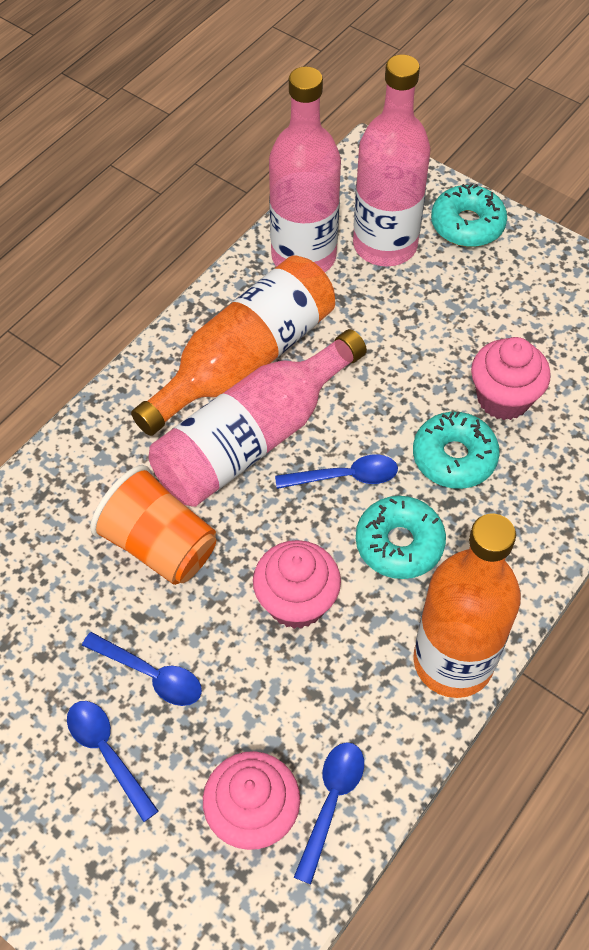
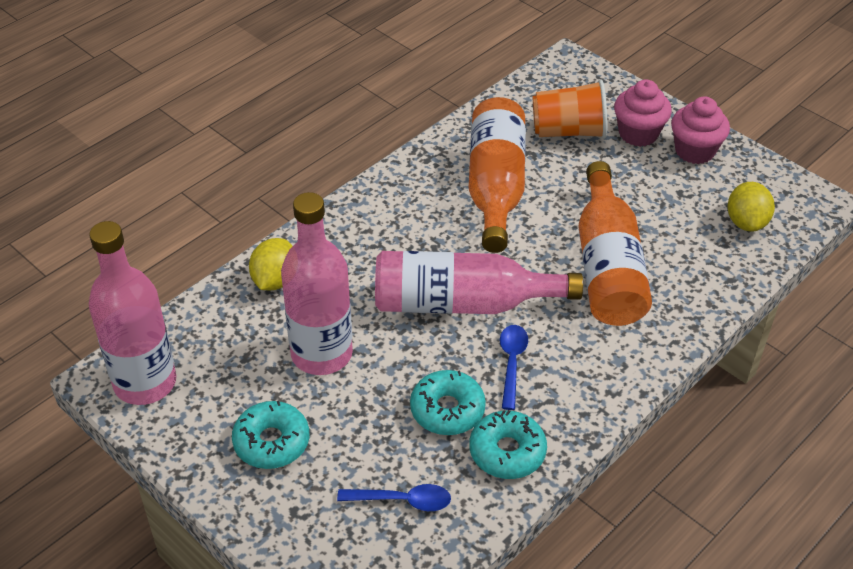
blue spoon: [67,701,159,822] [82,632,202,706] [275,455,398,489] [294,742,364,884] = 4 -> [337,484,451,511] [500,325,528,410] = 2
pink cupcake: [203,751,300,850] [253,540,341,629] [471,337,551,420] = 3 -> [614,80,672,147] [671,96,730,164] = 2
yellow lemon: none = 0 -> [249,238,292,290] [728,182,775,232] = 2

